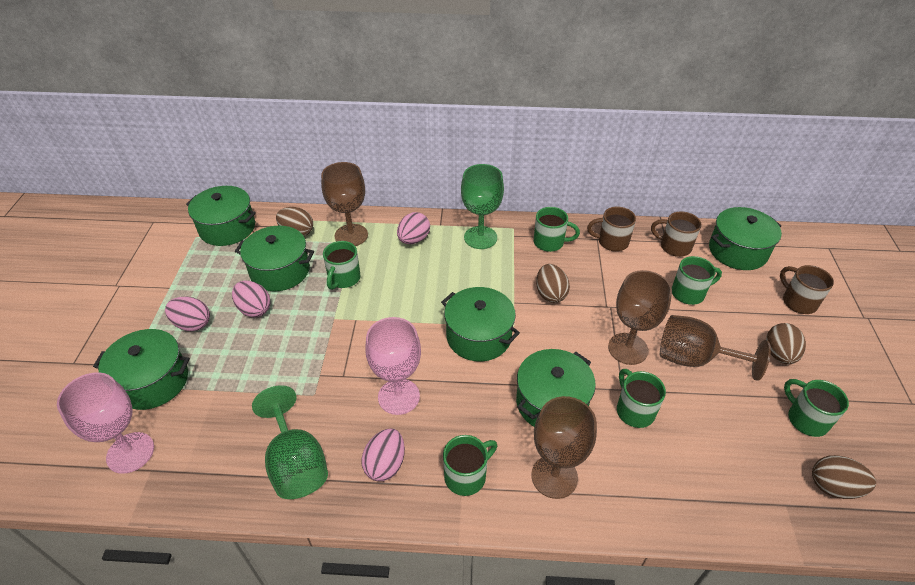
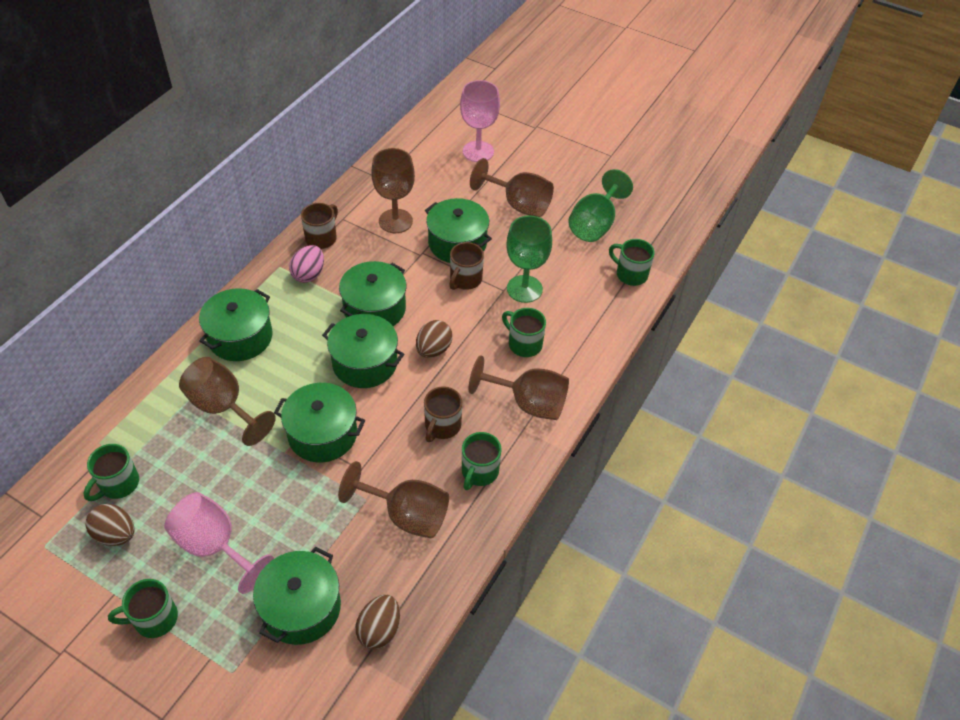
brown egg: [276,207,313,236] [536,264,570,303] [766,323,806,365] [812,455,876,499] = 4 -> [85,504,134,546] [355,595,400,649] [416,320,452,358] = 3
brown goblet: [321,162,368,246] [531,396,597,499] [608,270,672,365] [660,315,771,381] = 4 -> [179,357,276,446] [338,461,449,538] [371,148,415,233] [469,355,569,420] [470,158,554,217] = 5
green mug: [323,241,360,290] [443,435,497,496] [534,207,580,252] [617,369,666,428] [672,256,722,305] [784,379,849,437] = 6 -> [84,444,139,501] [108,579,178,638] [462,432,502,490] [502,308,546,357] [609,239,655,286] = 5
pink egg: [165,297,210,331] [232,281,271,317] [361,429,405,481] [397,212,430,244] = 4 -> [289,245,324,283] = 1

